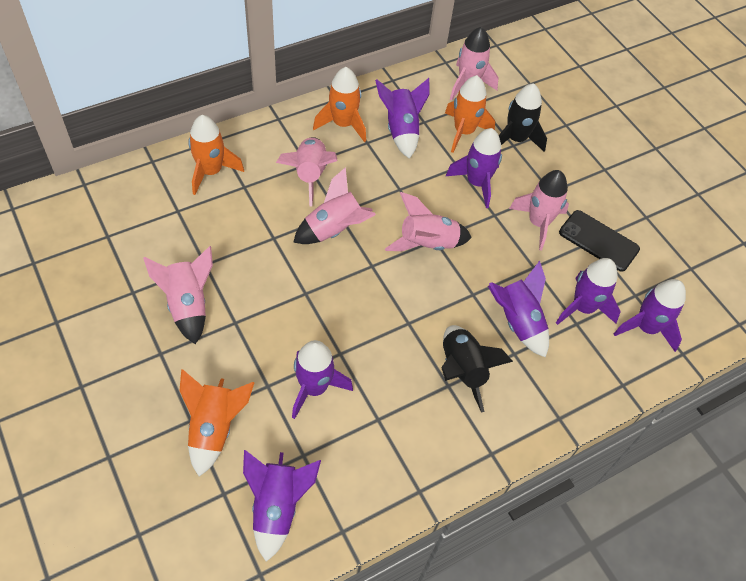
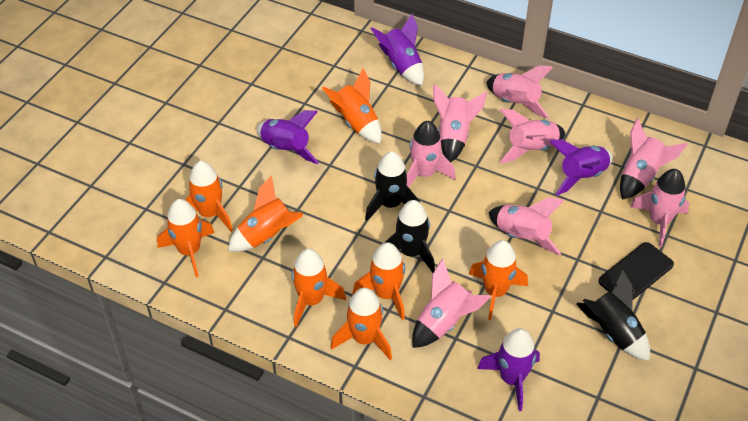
black rocket: [442,325,513,413] [499,83,547,152] = 2 -> [365,151,420,221] [385,200,435,273] [576,270,650,361] = 3
orange rocket: [179,369,255,477] [188,115,244,195] [313,67,366,142] [445,75,495,153] = 4 -> [157,199,214,277] [186,161,233,231] [228,175,303,252] [291,249,346,327] [322,68,382,143] [331,288,392,360] [352,242,405,320] [469,240,528,320] = 8
pink rocket: [143,246,213,344] [276,137,337,207] [293,167,376,244] [385,192,472,251] [450,27,499,101] [509,170,569,250] = 6 -> [407,121,456,187] [412,259,491,348] [433,84,487,163] [486,65,553,118] [489,198,564,255] [500,108,565,164] [620,118,688,200] [630,169,689,247] = 8
purple rocket: [243,450,321,562] [292,340,353,419] [375,78,430,159] [446,128,502,208] [488,261,549,358] [556,258,621,325] [614,279,686,352] = 7 -> [257,110,319,164] [370,14,424,86] [477,328,540,411] [549,140,613,196] = 4

